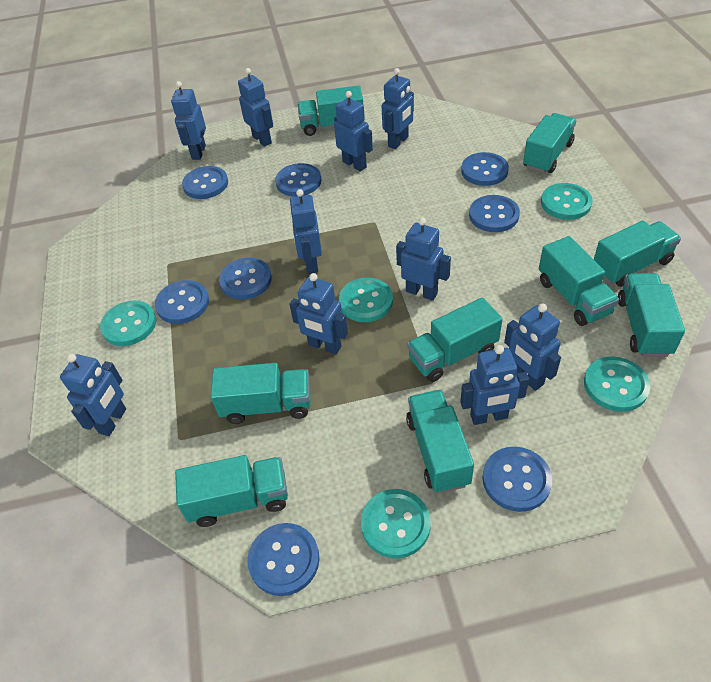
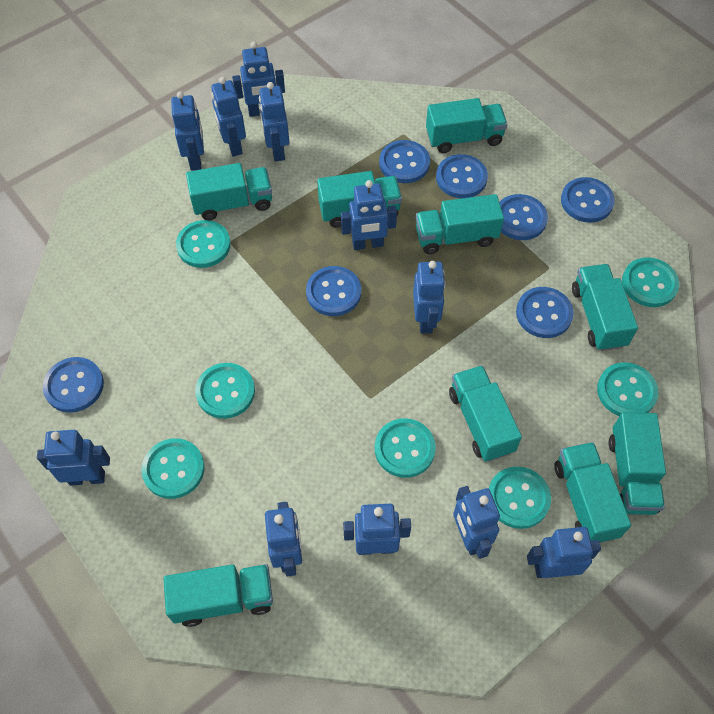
blue button: [155,280,209,324] [182,166,228,199] [219,258,272,300] [247,523,320,596] [275,163,321,197] [461,152,509,186] [469,195,520,232] [482,447,552,512] = 8 -> [43,357,104,413] [306,266,361,316] [379,140,430,183] [436,154,488,198] [499,194,548,240] [516,287,574,338] [561,177,615,223] = 7
blue robot: [60,354,126,436] [171,81,206,160] [238,68,273,147] [289,189,322,274] [289,273,348,355] [334,91,373,172] [382,68,414,149] [396,218,451,301] [460,345,529,425] [504,304,561,391] = 10 -> [37,430,110,486] [171,91,204,171] [211,77,246,157] [232,41,285,117] [259,82,289,161] [265,502,302,577] [341,180,397,250] [343,504,411,555] [413,261,446,333] [453,486,500,559] [527,527,601,578] = 11
turquoise button: [100,301,156,346] [339,278,393,322] [361,489,431,558] [541,183,592,220] [584,357,650,412] = 5 -> [141,438,205,499] [176,220,230,268] [195,363,255,419] [375,418,436,478] [489,466,551,529] [597,362,658,416] [622,257,679,307] = 7

